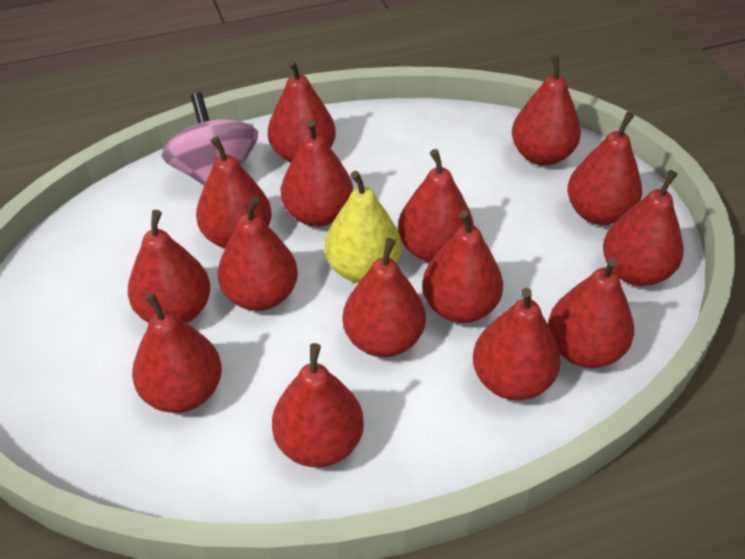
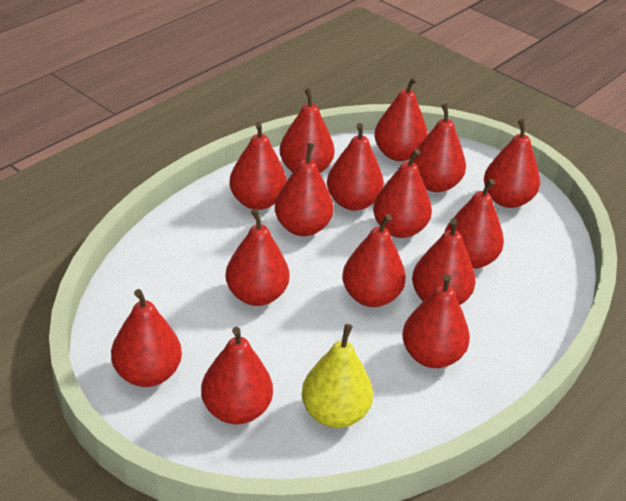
pink spinning top: [161,92,258,186] = 1 -> none = 0

